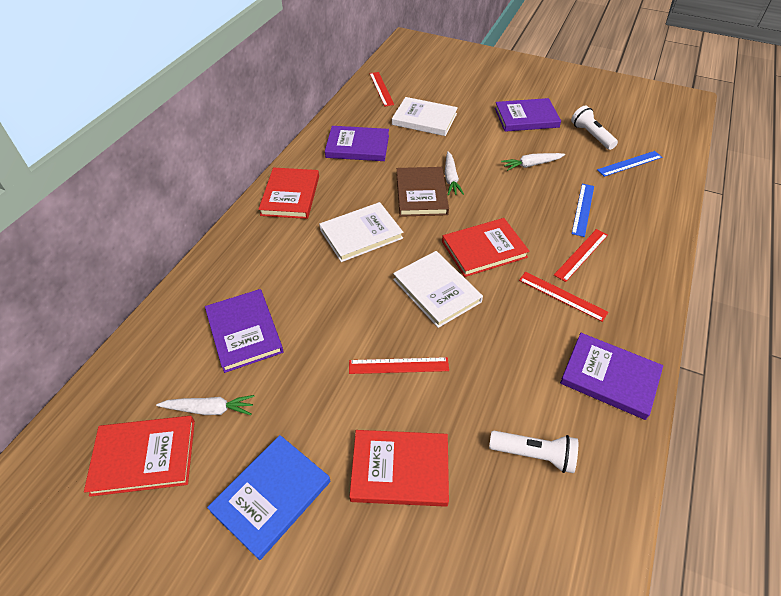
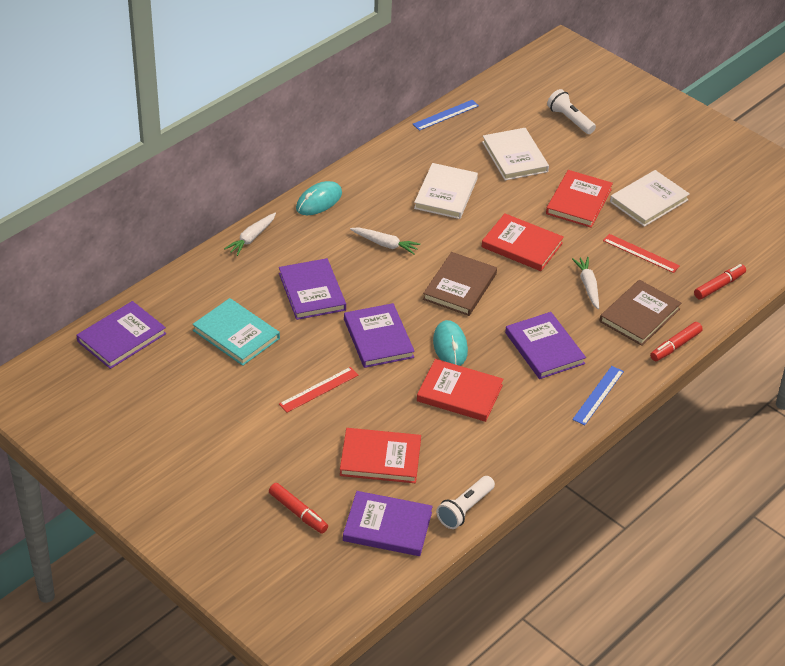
blue book: [207,435,330,560] = 1 -> none = 0
brown book: [397,167,449,217] = 1 -> [423,252,497,316] [599,280,681,346] = 2
purple book: [205,289,284,373] [325,126,389,161] [495,98,561,132] [560,333,663,420] = 4 -> [76,301,166,369] [279,258,346,320] [343,491,433,556] [344,303,415,368] [505,312,586,379] = 5
red marker: none = 0 -> [269,483,328,534] [650,322,703,361] [694,264,746,300] = 3
red ruler: [349,357,449,374] [369,72,394,107] [519,272,608,322] [554,229,608,282] = 4 -> [279,367,358,413] [603,234,680,273] = 2
turquoise book: none = 0 -> [192,298,280,366] = 1
turquoise mouse: none = 0 -> [296,181,342,215] [433,320,468,366] = 2

